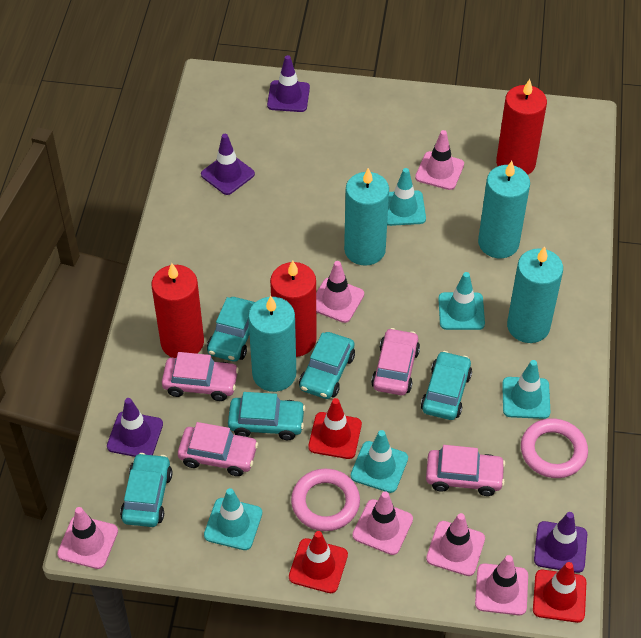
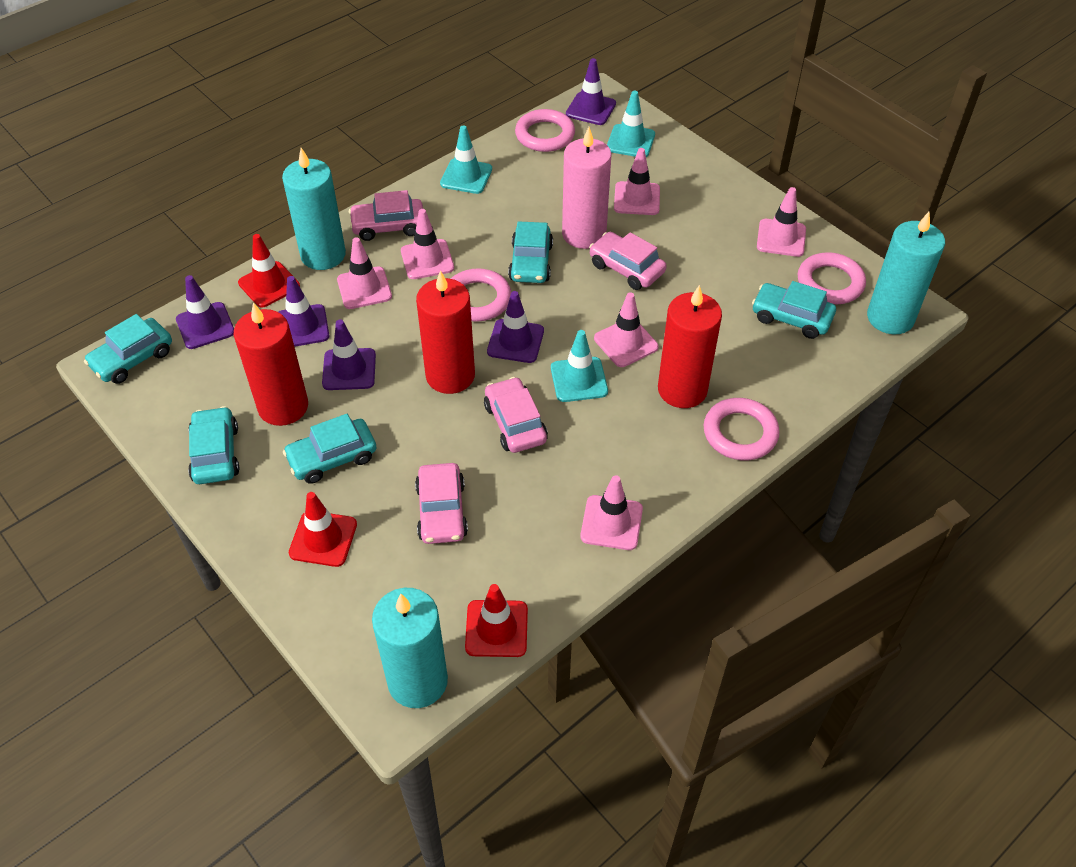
pink candle: none = 0 -> [562,127,612,249] = 1
pink ring: [291,469,360,531] [521,418,588,478] = 2 -> [451,268,511,322] [515,109,575,152] [703,398,780,460] [797,252,866,304] = 4
purple traffic cone: [107,398,163,457] [201,134,255,195] [267,55,310,112] [534,512,587,573] = 4 -> [176,275,234,349] [278,276,330,347] [322,319,376,390] [487,291,544,363] [566,58,616,125] = 5
turquoise candle: [248,296,296,392] [344,168,389,266] [478,161,530,258] [507,246,563,343] = 4 -> [282,148,346,270] [372,588,448,708] [867,212,945,334] = 3
turquoise traffic cone: [204,488,262,550] [351,430,408,493] [387,168,426,226] [438,272,485,330] [502,360,550,419] = 5 -> [440,125,492,194] [551,330,608,402] [607,91,655,157] = 3

